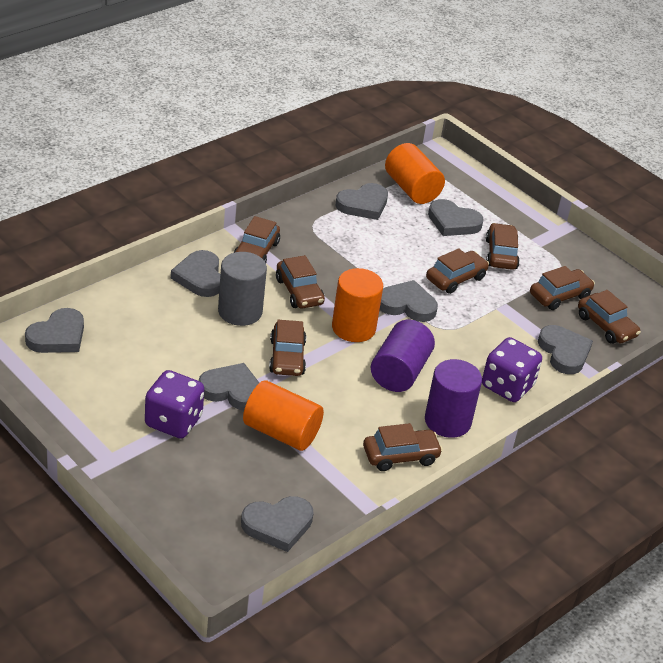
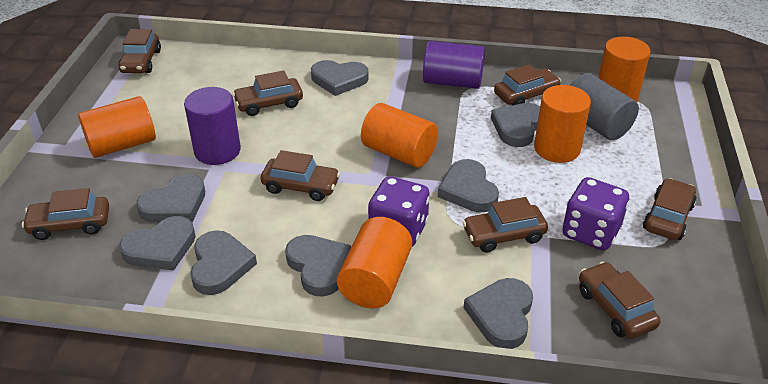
orange cylinder: [243,380,324,451] [332,268,383,342] [385,143,445,204] = 3 -> [78,96,156,158] [337,217,412,308] [361,103,438,168] [534,85,591,163] [598,37,651,102] = 5

